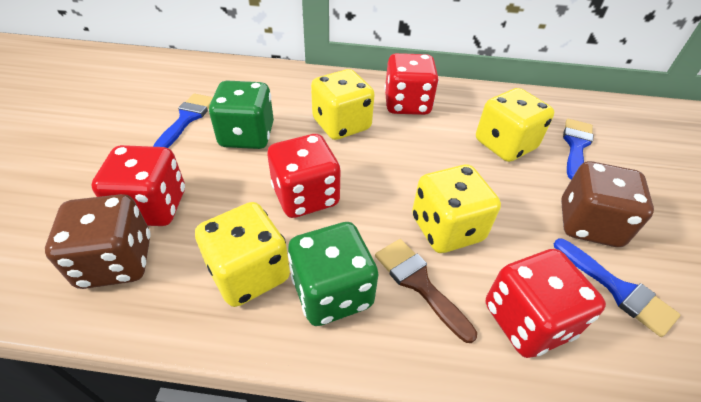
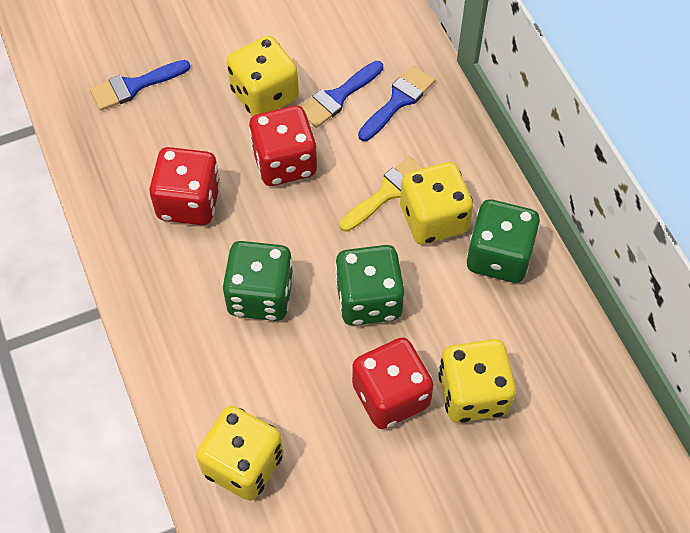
brown brush: [375,239,477,343] = 1 -> none = 0
brown dice: [45,194,151,289] [561,161,654,247] = 2 -> none = 0
green dice: [209,80,274,149] [288,222,379,326] = 2 -> [222,241,294,321] [335,245,404,326] [466,200,540,283] = 3
red dice: [91,145,185,226] [267,134,341,218] [384,53,439,115] [486,249,606,358] = 4 -> [149,147,221,225] [249,106,317,186] [352,337,434,429] = 3
yellow brush: none = 0 -> [340,157,422,232] = 1

